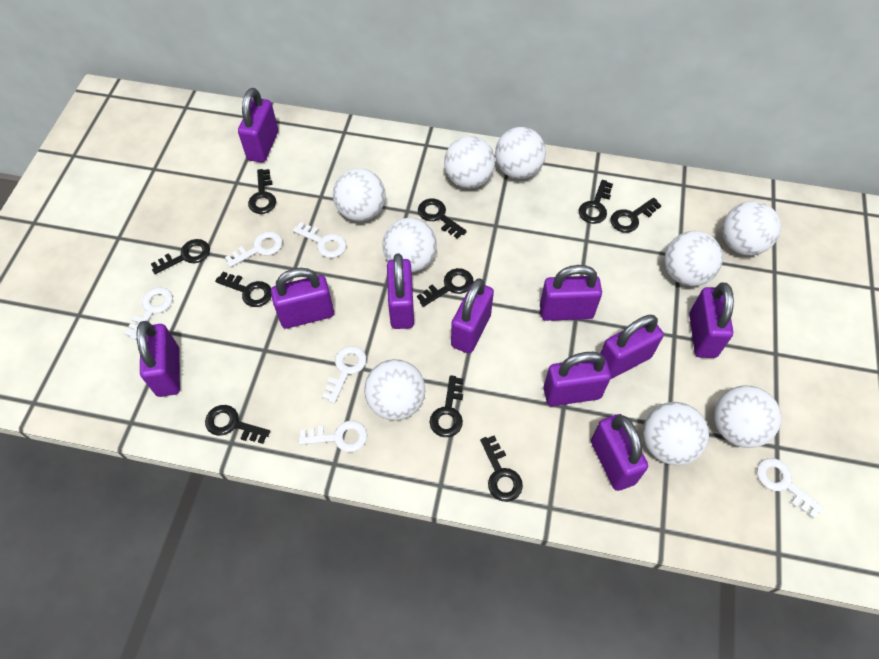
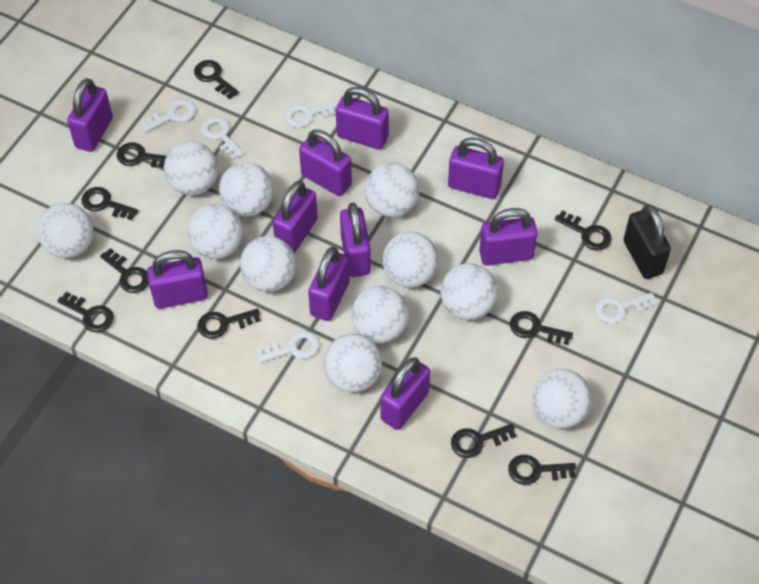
black padlock: none = 0 -> [623,205,671,279] = 1
white ball: [333,168,386,221] [364,359,425,421] [382,218,437,272] [444,136,495,188] [495,127,546,179] [643,402,709,465] [664,231,723,286] [714,385,781,448] [722,201,781,255] = 9 -> [37,203,94,258] [164,141,218,195] [187,204,243,259] [219,162,274,217] [240,236,296,292] [324,334,382,392] [351,286,409,343] [365,163,419,217] [383,232,439,288] [441,263,498,320] [532,369,592,429] = 11
white key: [124,287,173,340] [225,231,283,268] [293,222,346,258] [299,421,368,452] [322,346,367,404] [757,458,824,518] = 6 -> [140,99,196,132] [201,116,244,160] [256,331,319,363] [285,101,339,127] [595,293,657,323] = 5

